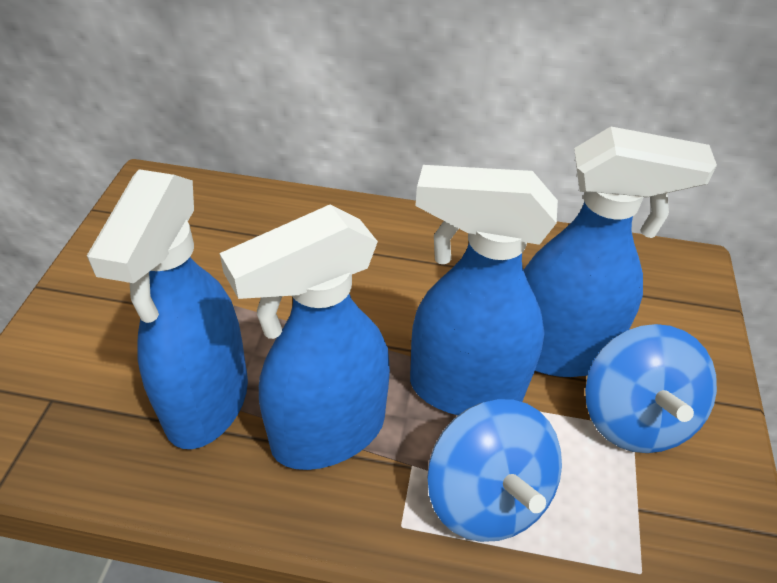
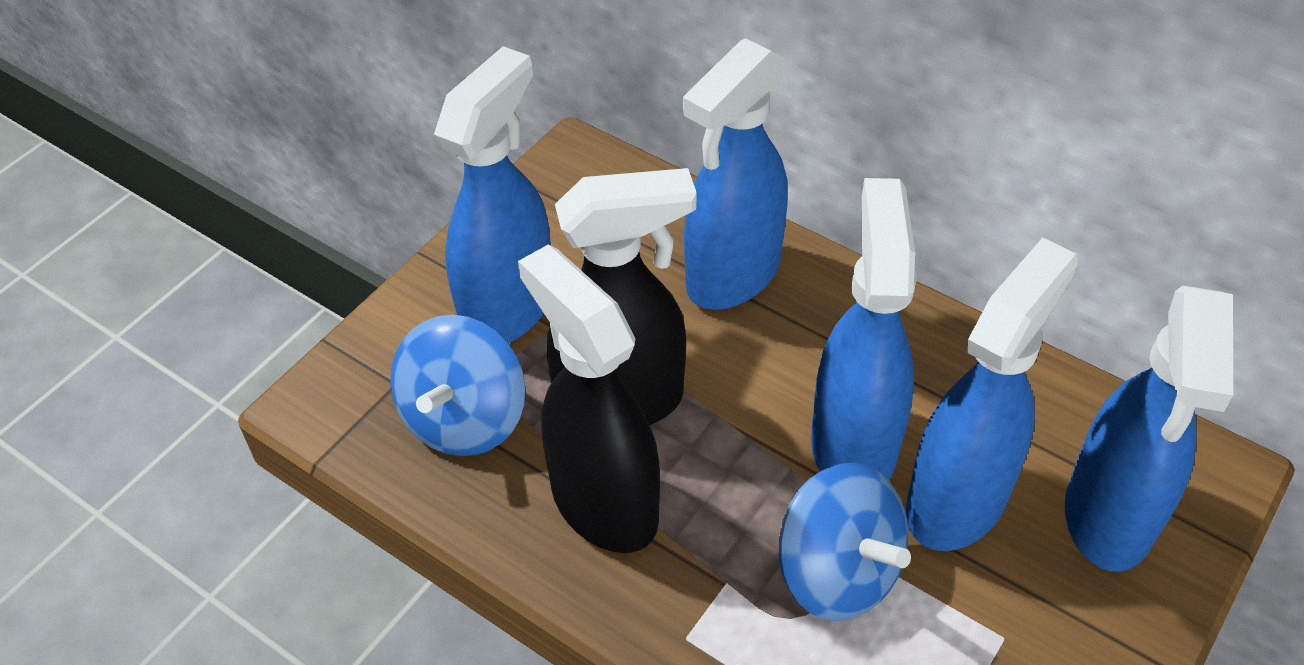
black spray bottle: none = 0 -> [518,245,660,553] [547,168,697,425] = 2
blue spray bottle: [87,169,248,449] [220,205,390,470] [410,165,558,415] [523,127,717,377] = 4 -> [434,46,551,343] [683,38,788,310] [811,178,917,481] [906,238,1078,551] [1065,285,1233,572] = 5

